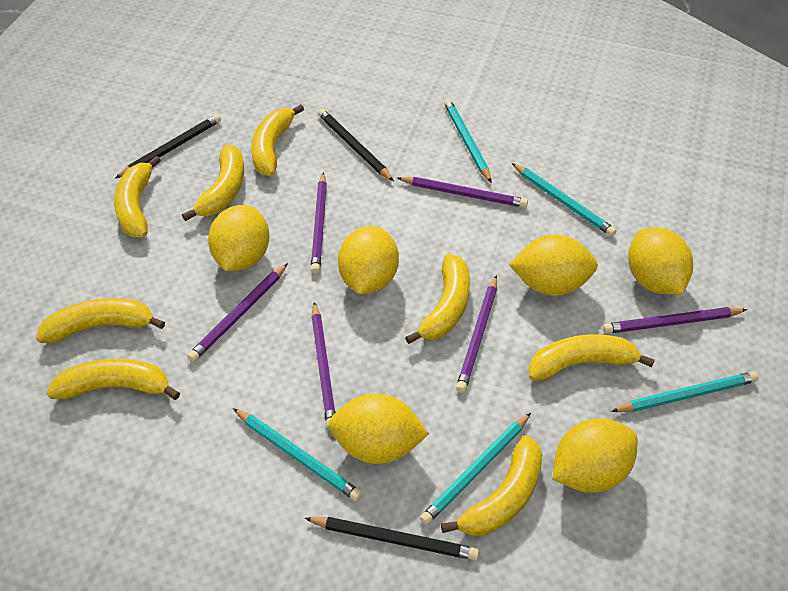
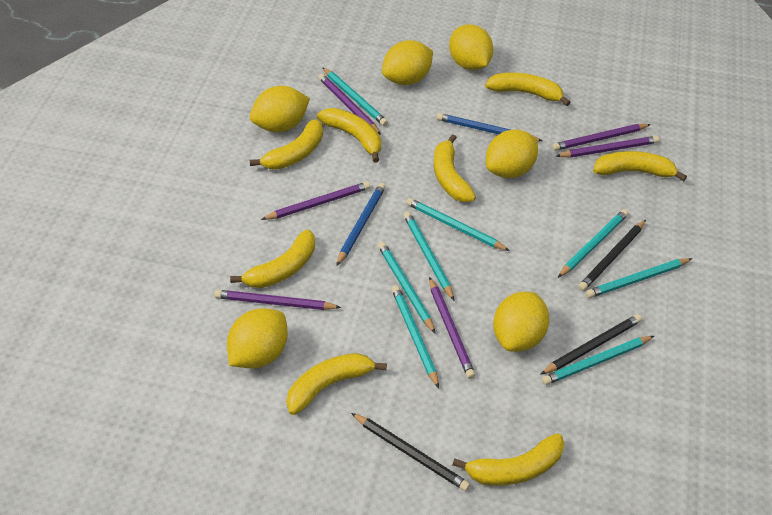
blue pencil: none = 0 -> [336,183,386,266] [437,113,543,142] = 2
turquoise pencil: [233,408,362,501] [420,413,531,525] [444,99,492,183] [512,163,617,236] [611,371,759,412] = 5 -> [322,67,388,126] [378,242,436,334] [391,286,439,388] [403,212,454,300] [406,198,510,251] [542,336,654,385] [558,209,629,278] [586,258,692,298] = 8

